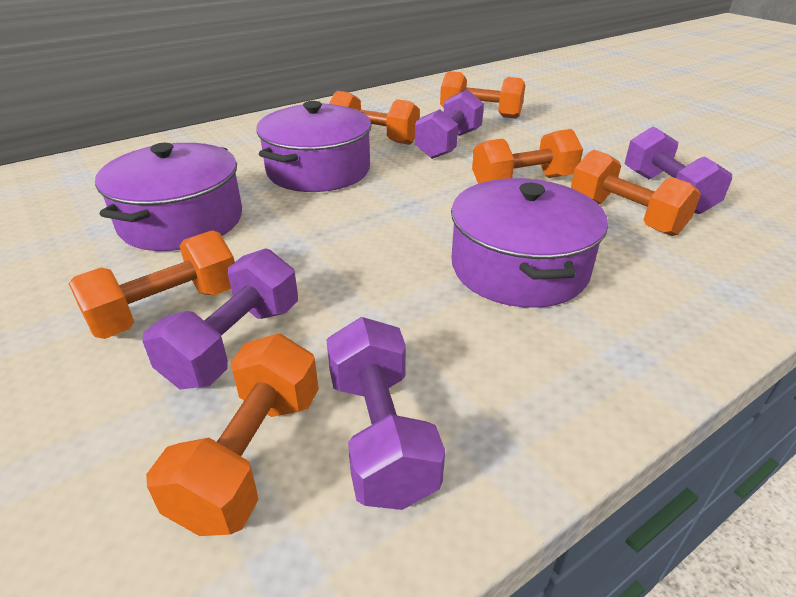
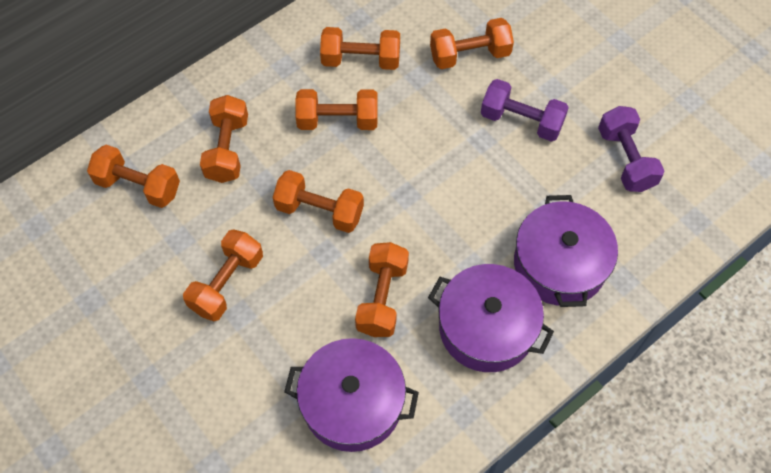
orange dumbbell: [69,230,235,339] [146,334,319,536] [329,91,420,145] [440,71,525,119] [472,129,583,184] [571,150,701,236] = 6 -> [87,144,180,208] [183,229,263,321] [200,95,248,183] [273,170,364,233] [295,89,378,130] [320,27,400,70] [355,242,409,337] [430,18,514,69] = 8
purple dumbbell: [142,248,298,389] [326,317,445,510] [415,90,484,159] [625,126,732,214] = 4 -> [481,79,569,142] [598,106,664,192] = 2

